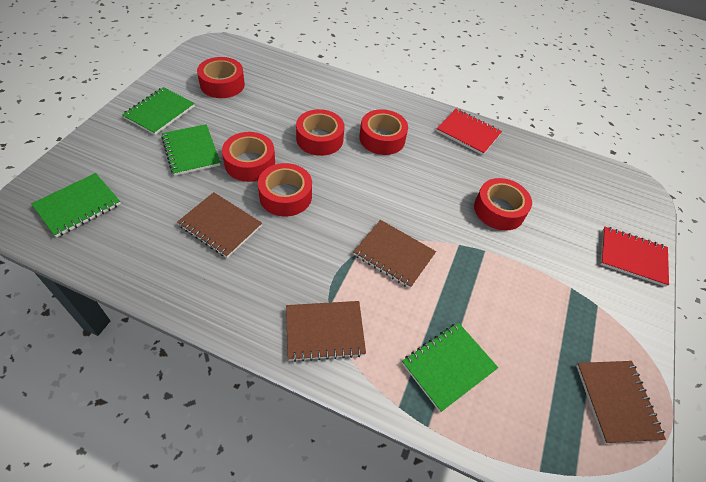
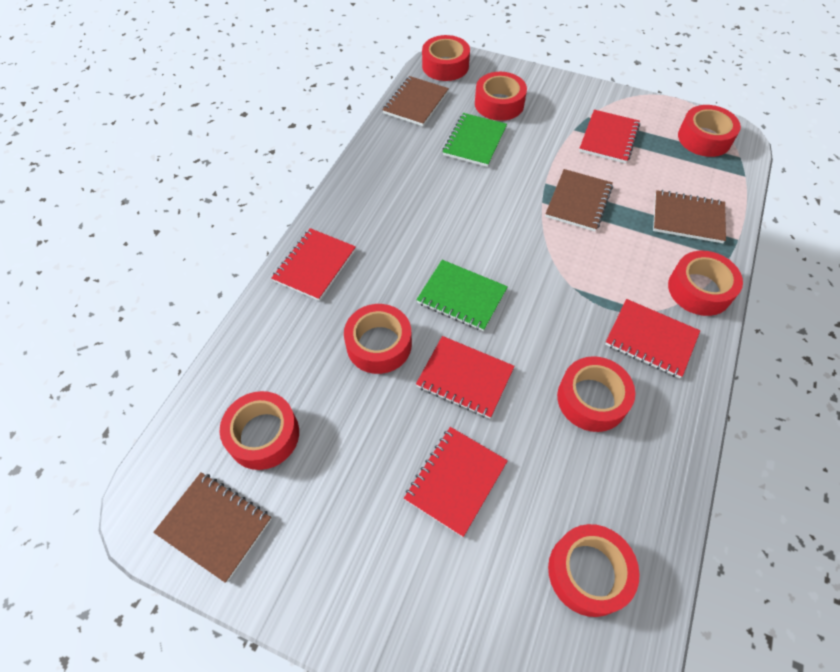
green notebook: [31,173,121,237] [122,87,195,135] [161,124,221,176] [402,322,498,412] = 4 -> [416,260,508,331] [443,113,507,167] = 2
red notebook: [436,109,502,155] [600,227,669,287] = 2 -> [271,228,356,301] [404,427,508,537] [416,336,515,419] [579,110,640,163] [605,299,700,378] = 5
red tape: [197,57,245,98] [222,132,275,182] [258,163,312,217] [296,109,344,156] [359,109,408,155] [474,178,532,231] = 6 -> [220,391,299,470] [344,304,412,374] [422,35,470,81] [475,72,527,121] [548,524,640,617] [557,356,635,432] [668,251,743,316] [678,105,741,157] = 8

